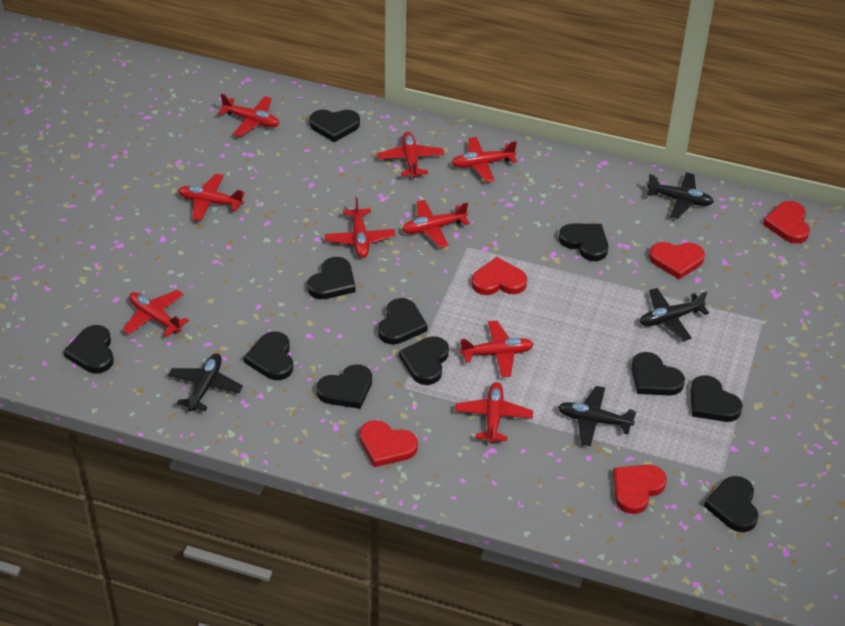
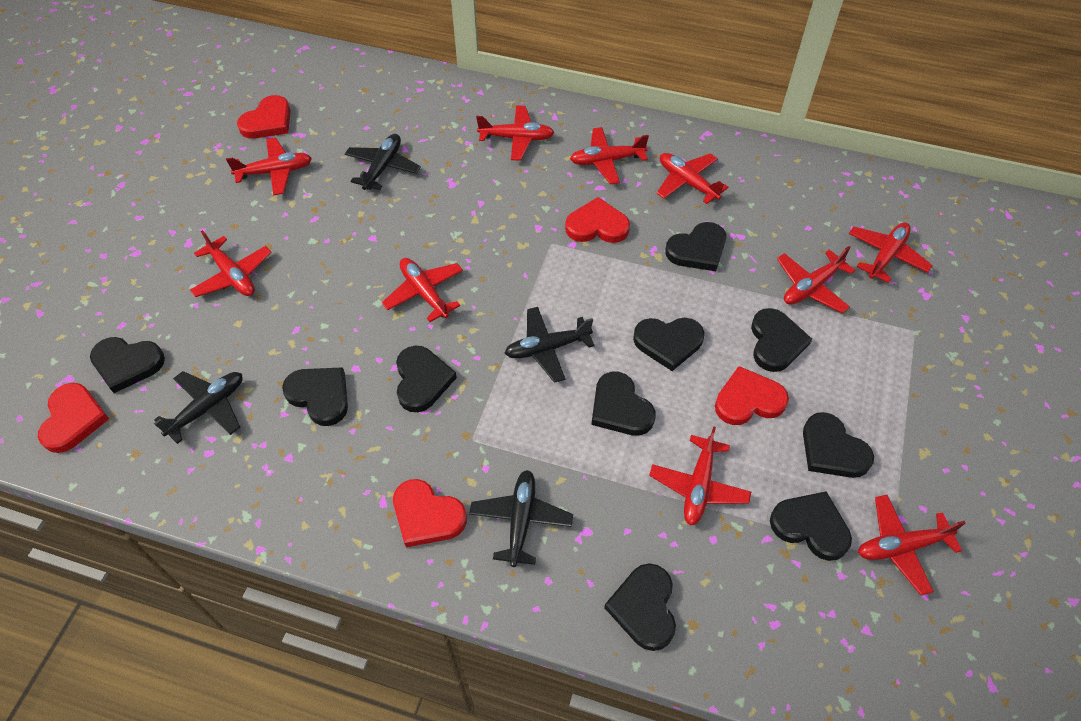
black heart: [63,325,114,373] [244,331,293,380] [307,257,356,299] [309,110,360,142] [316,364,372,409] [378,298,428,345] [399,336,449,385] [559,224,608,261] [631,352,685,396] [690,375,743,422] [704,476,758,532] = 11 -> [90,337,165,393] [282,367,348,426] [396,346,457,412] [591,372,656,436] [604,563,676,651] [633,318,705,371] [665,222,726,271] [751,308,812,372] [770,491,852,561] [803,412,874,478] = 10
red plane: [122,290,189,337] [178,174,245,221] [218,94,279,137] [325,197,395,258] [377,132,444,178] [402,200,470,248] [452,137,517,182] [455,382,533,444] [460,320,534,377] = 9 -> [190,230,272,297] [226,138,312,195] [382,258,463,322] [476,105,554,161] [570,127,649,184] [649,426,751,526] [656,153,728,204] [777,246,856,313] [849,222,933,283] [858,495,966,595] = 10

